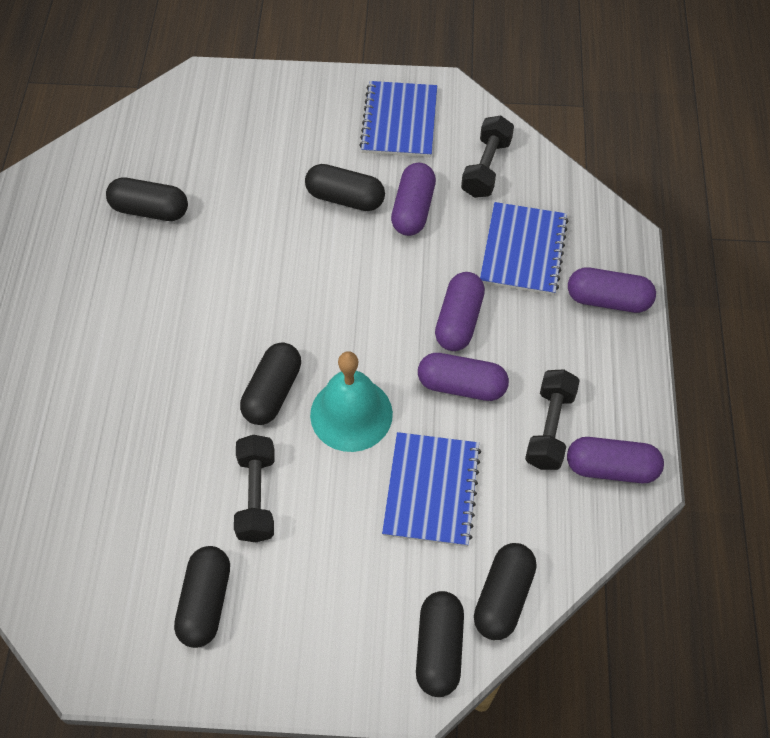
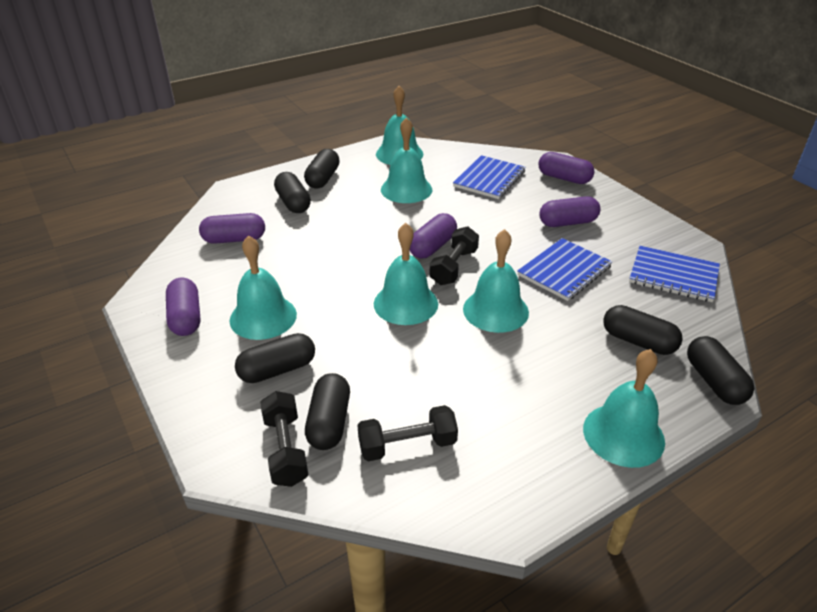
turquoise bell: [310,351,393,452] = 1 -> [230,235,297,340] [374,223,438,325] [376,86,423,165] [381,117,432,203] [463,229,529,333] [583,349,665,468] = 6

